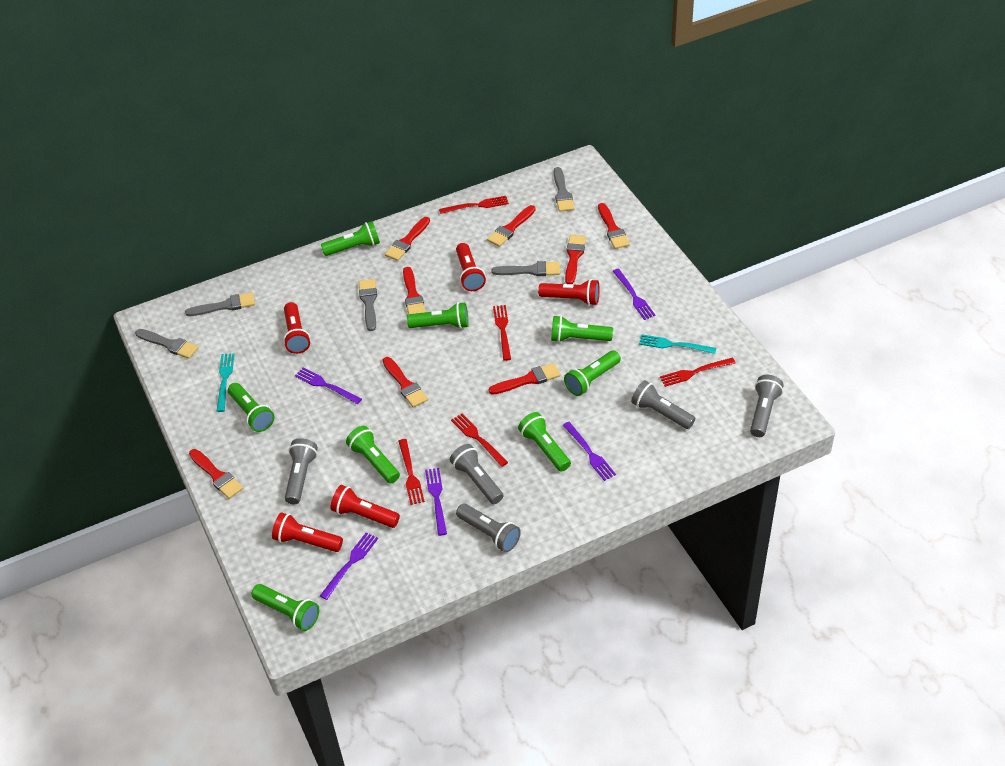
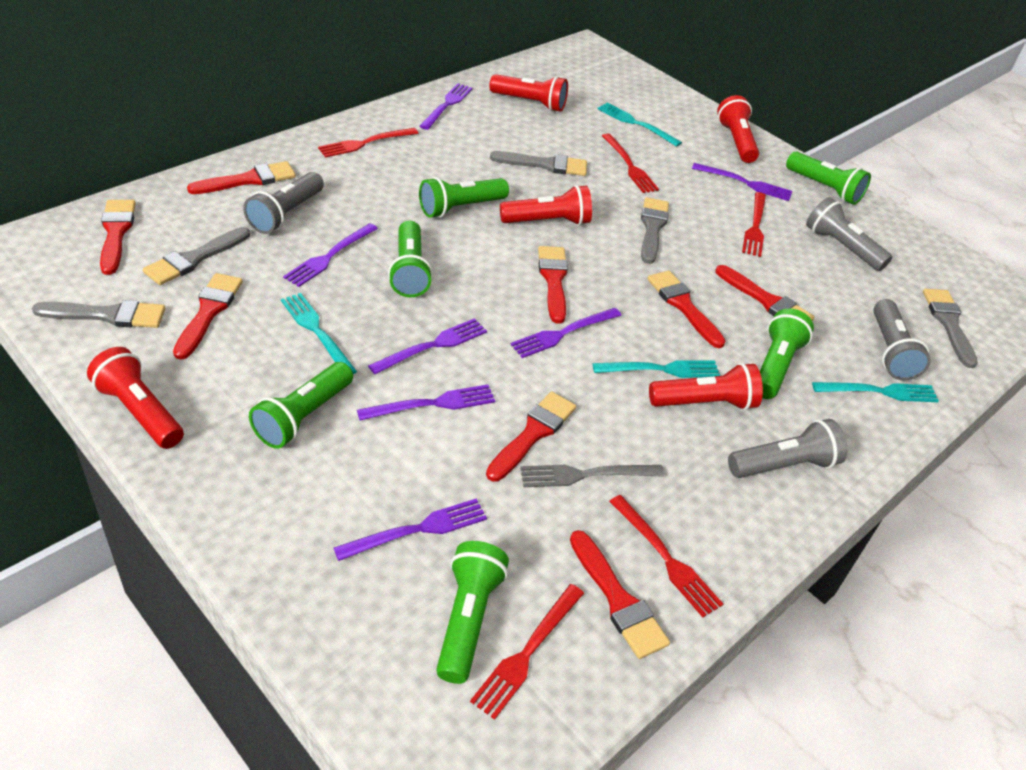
green flashlight: [228,383,275,432] [251,584,319,631] [321,221,380,256] [346,426,400,483] [407,302,469,329] [518,412,571,472] [551,316,613,343] [564,350,621,396] = 8 -> [249,362,353,449] [388,221,433,297] [419,177,509,218] [436,541,509,684] [760,308,814,399] [786,152,871,205] = 6
grey flashlight: [285,438,318,504] [450,444,503,504] [456,504,521,552] [631,380,695,429] [750,375,784,437] = 5 -> [243,172,324,234] [728,419,847,478] [806,197,892,271] [873,299,931,380] = 4
grey fork: none = 0 -> [520,465,664,487] = 1
purple fork: [295,367,362,404] [320,532,378,600] [425,468,447,536] [563,422,616,481] [612,269,656,320] = 5 -> [283,223,378,287] [334,499,487,561] [357,384,495,421] [368,318,487,374] [420,83,473,130] [510,308,622,358] [692,163,792,201] = 7
turquoise fork: [217,353,235,412] [639,334,717,354] = 2 -> [281,293,357,374] [592,360,720,378] [597,103,682,147] [812,382,939,402] = 4

